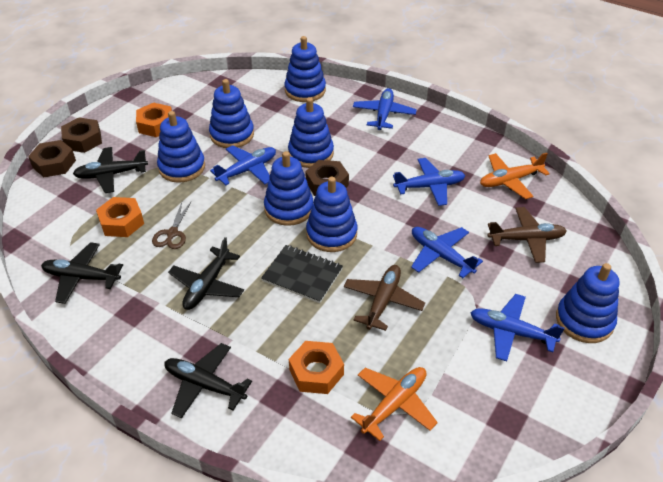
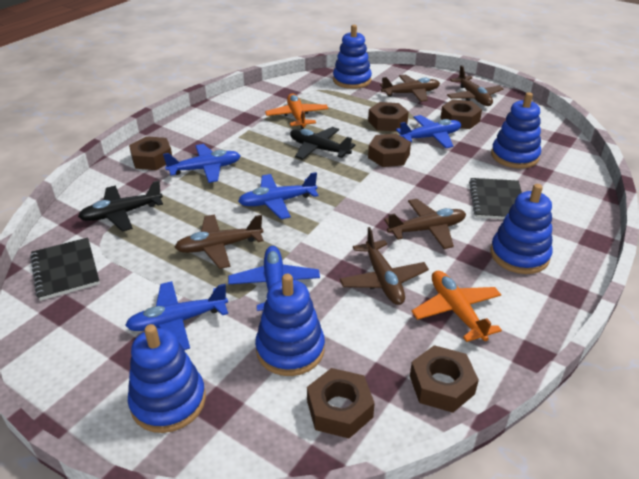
black notebook: [261,245,343,303] = 1 -> [30,238,100,301] [469,178,522,219] = 2
black plane: [41,242,123,304] [73,147,148,193] [164,343,252,418] [168,237,244,310] = 4 -> [78,180,163,232] [290,127,356,160] = 2
blue stacking toy: [157,111,205,182] [209,79,254,148] [264,151,313,226] [284,36,326,102] [288,97,334,168] [306,177,357,252] [556,263,619,343] = 7 -> [128,324,206,433] [255,274,325,376] [333,25,372,89] [490,184,553,274] [491,92,541,168] = 5
brown nut: [28,140,76,177] [61,117,102,153] [305,160,349,196] = 3 -> [129,136,172,170] [307,368,375,438] [368,102,409,132] [368,134,411,167] [410,345,479,413] [440,99,482,129] = 6
brown plane: [344,265,425,331] [487,207,567,263] = 2 -> [175,215,264,269] [340,227,429,305] [380,75,440,102] [384,199,466,249] [447,65,503,106] = 5
brown scissors: [152,202,191,249] = 1 -> none = 0
orange nut: [96,197,144,237] [136,103,172,137] [289,341,344,394] = 3 -> none = 0

